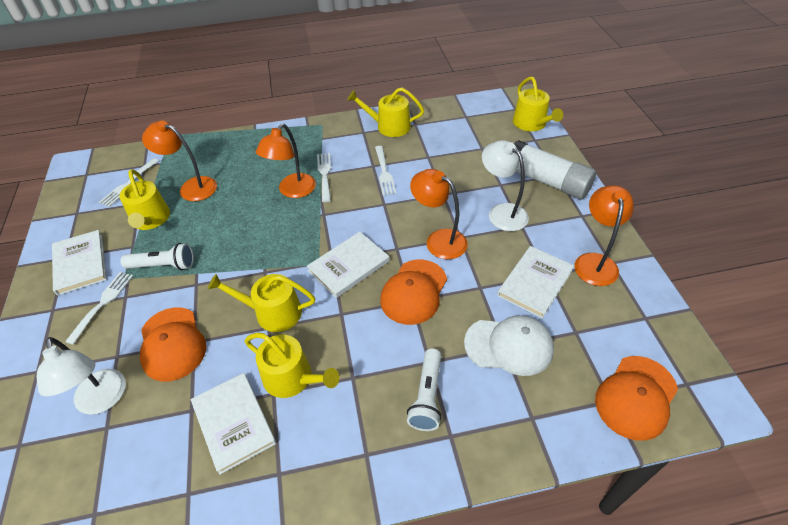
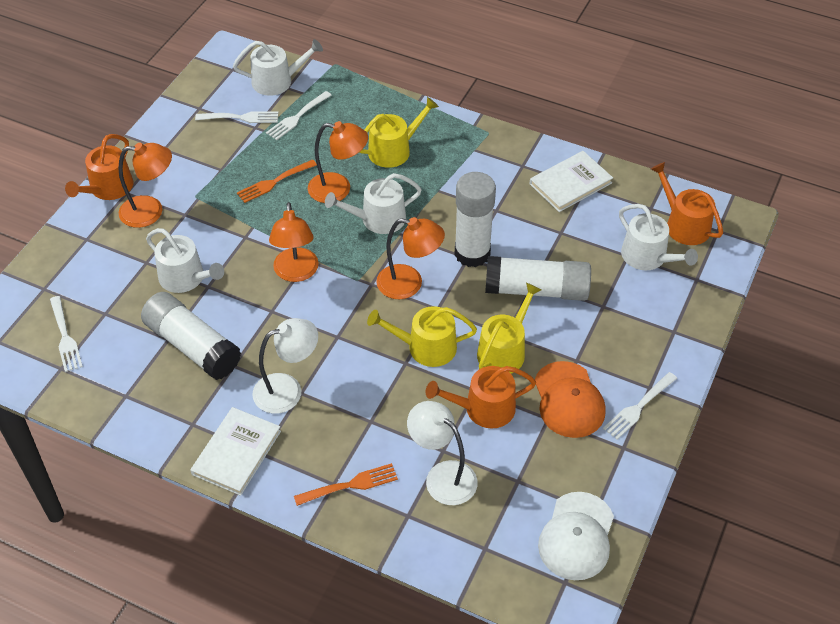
orange cap: [140,307,206,382] [380,260,447,325] [595,356,678,441] = 3 -> [534,361,606,438] = 1
orange fork: none = 0 -> [237,159,317,203] [294,463,398,506] = 2
orange watering can: none = 0 -> [65,134,133,200] [426,366,536,429] [651,162,723,245] = 3
white book: [52,230,107,296] [191,373,276,475] [307,232,389,298] [497,246,574,319] = 4 -> [190,407,281,496] [530,151,613,212] = 2
white flashlight: [121,243,194,270] [407,348,441,431] = 2 -> none = 0
white glue stick: [514,140,596,199] = 1 -> [141,292,241,380] [454,172,496,267] [485,256,591,301] = 3
white watering can: none = 0 -> [146,228,224,293] [233,39,323,96] [325,173,422,234] [619,204,698,270] = 4
yellow watering can: [119,169,170,230] [208,274,315,332] [245,333,339,398] [347,88,424,137] [513,77,563,131] = 5 -> [359,97,439,168] [367,306,477,367] [477,283,541,374] = 3

